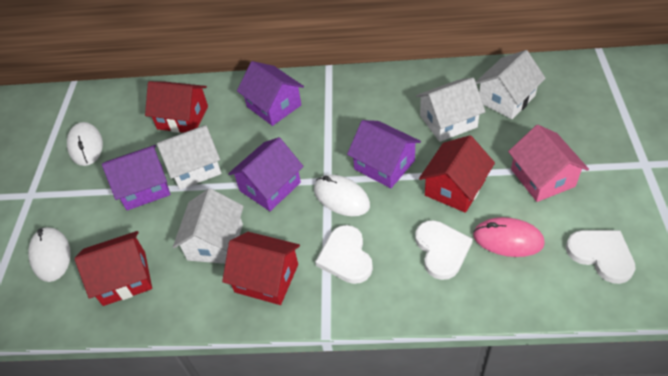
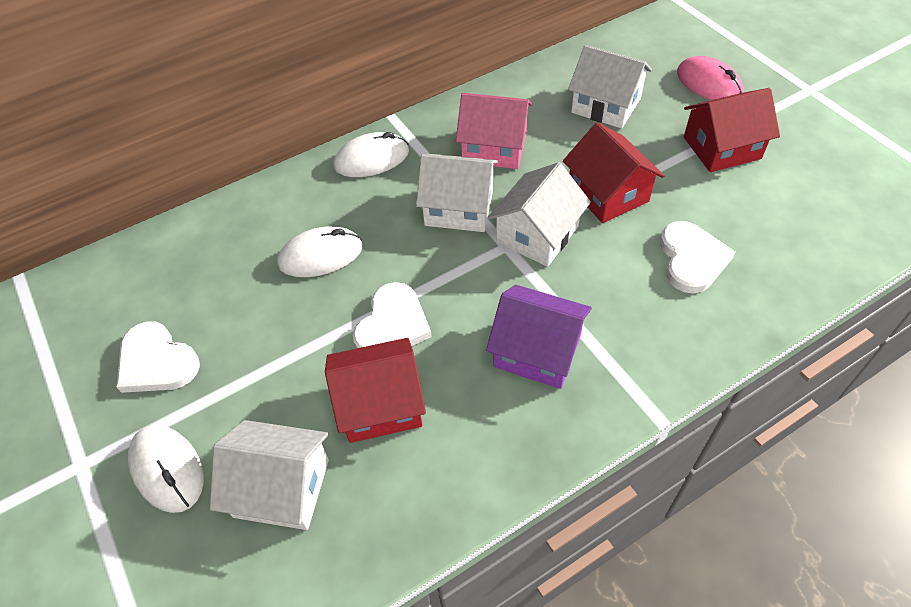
purple house: [102,145,170,210] [228,137,304,211] [237,61,304,126] [347,120,421,188] = 4 -> [486,285,592,389] = 1
red house: [74,231,152,306] [145,81,208,133] [222,232,300,305] [419,135,495,213] = 4 -> [325,338,426,443] [563,122,664,223] [684,88,780,172] = 3

